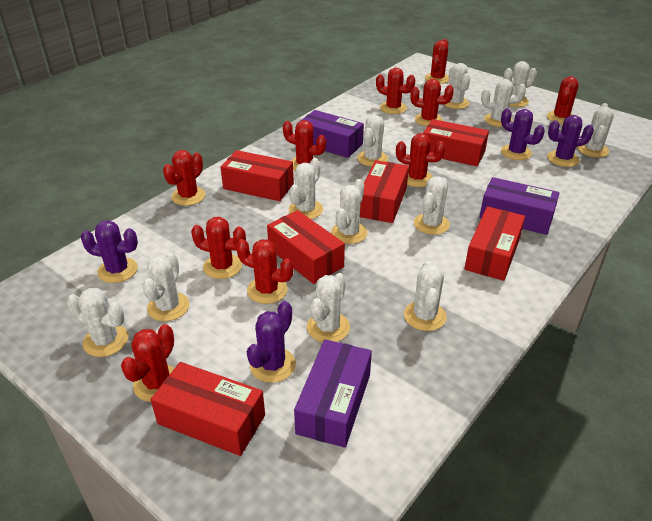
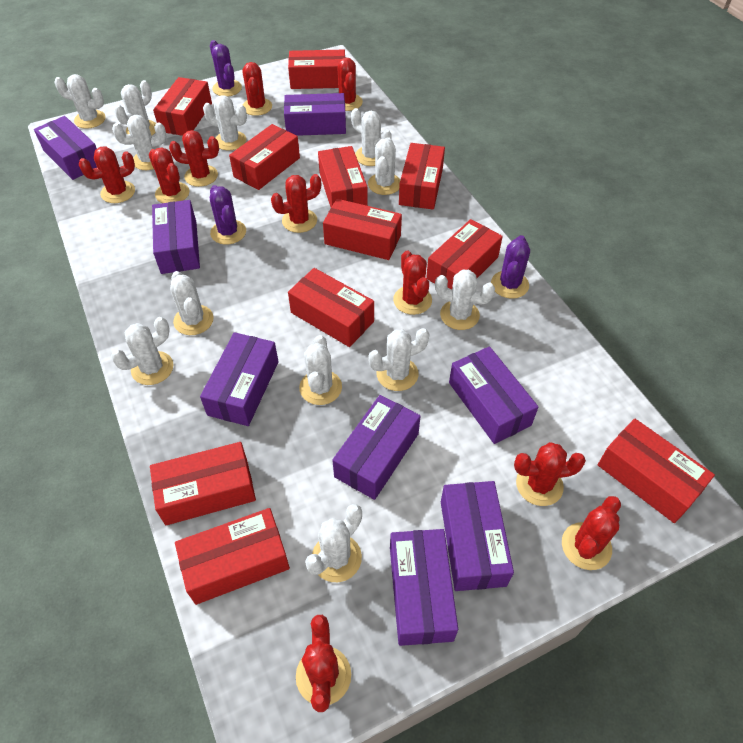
purple box: [294,340,372,448] [299,110,364,158] [479,177,560,235] = 3 -> [34,116,97,180] [152,200,200,274] [200,332,279,426] [284,93,346,136] [332,395,421,500] [390,529,458,646] [441,481,514,591] [449,346,538,444] = 8
purple cactus: [81,220,138,283] [247,301,296,383] [501,108,545,160] [547,115,594,167] = 4 -> [210,40,242,97] [210,185,246,245] [491,235,530,299] = 3
red box: [151,362,265,456] [220,150,294,201] [267,210,345,284] [360,160,409,223] [423,119,489,166] [464,206,525,281] = 6 -> [150,442,256,525] [153,77,212,136] [175,508,290,605] [229,124,300,190] [288,50,345,89] [288,268,374,347] [318,146,368,207] [323,199,402,260] [399,143,445,210] [426,219,503,289] [598,418,715,523] = 11

